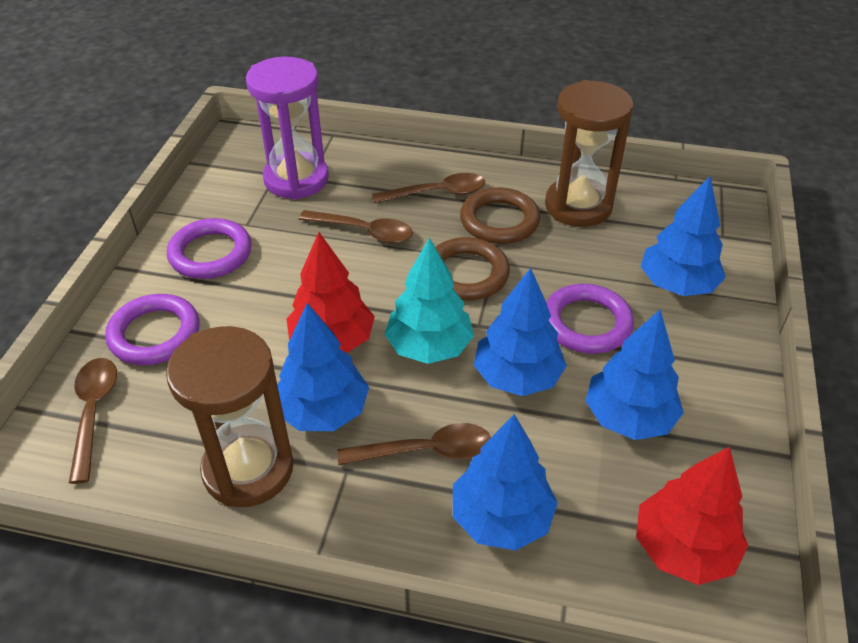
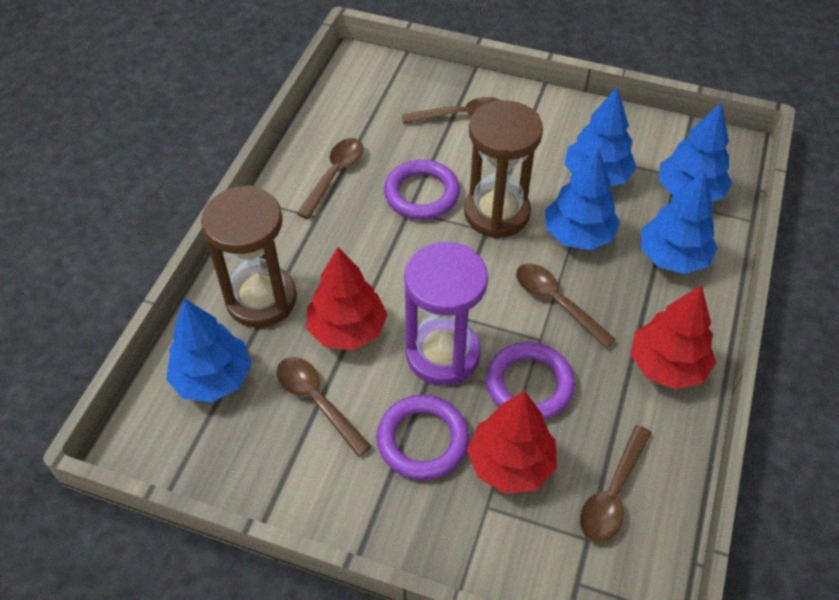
brown ring: [435,237,510,300] [460,187,540,244] = 2 -> none = 0
brown spoon: [69,358,117,484] [299,210,413,243] [337,423,491,465] [372,173,485,204] = 4 -> [277,357,372,457] [297,138,364,219] [401,97,501,124] [516,263,616,349] [580,425,651,542] = 5
red tree: [286,232,375,353] [636,447,748,585] = 2 -> [307,247,387,350] [467,391,557,494] [631,285,716,389] = 3
turquoise tree: [384,237,474,364] = 1 -> none = 0

